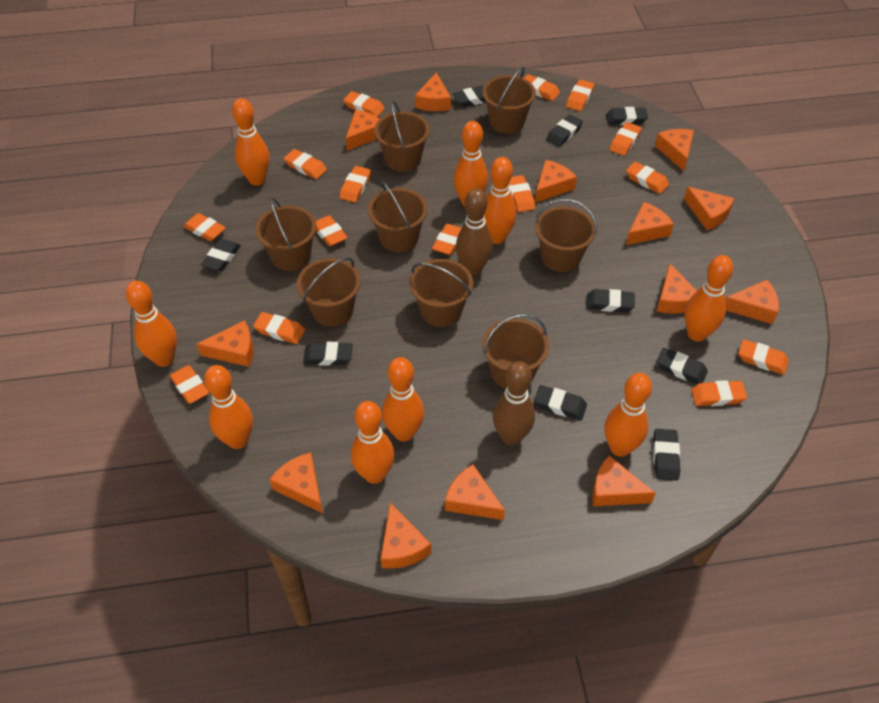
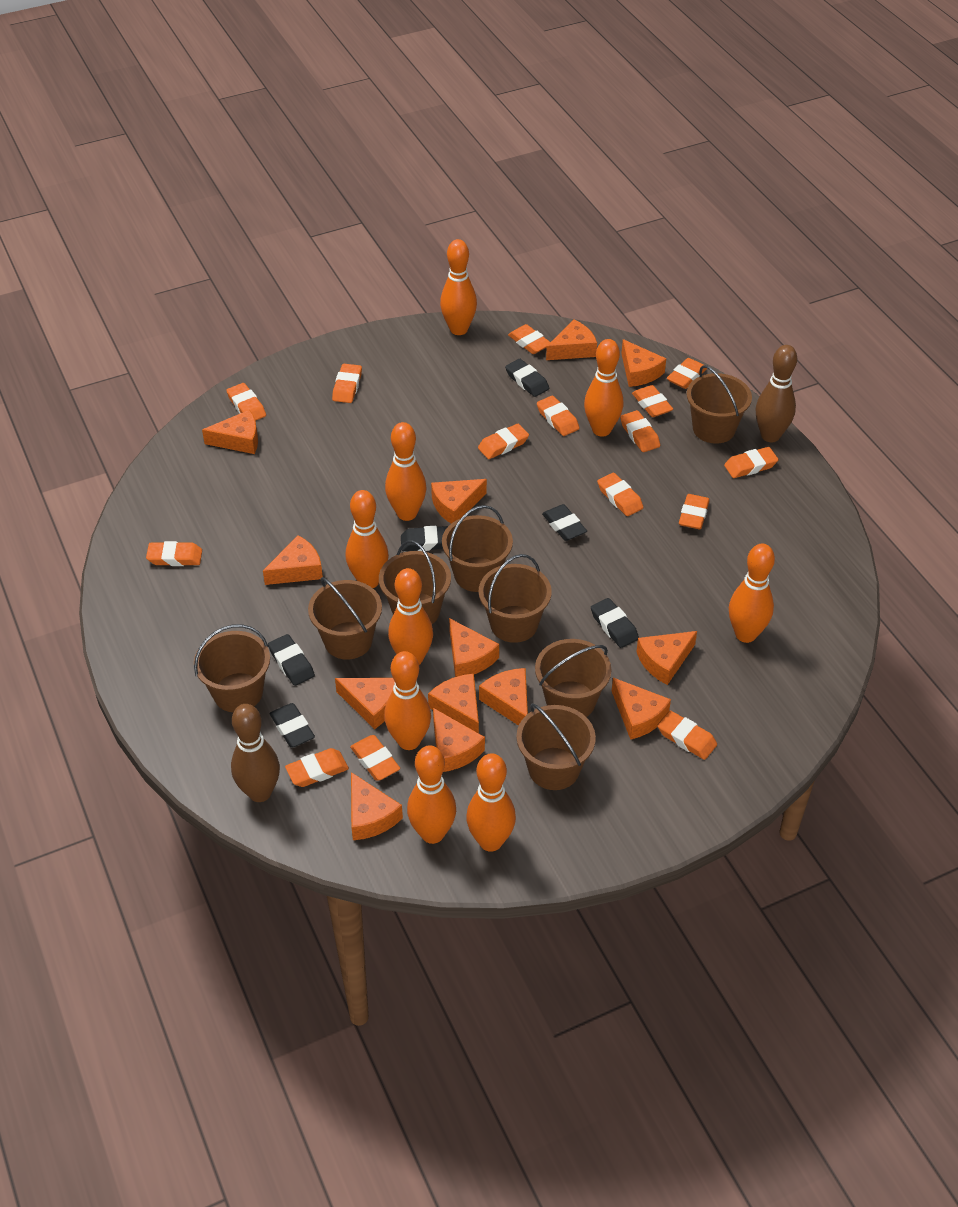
black eraser: [201,239,241,271] [303,342,353,366] [453,86,486,107] [534,385,587,420] [546,115,583,147] [586,289,635,312] [606,107,648,125] [653,429,680,481] [657,348,708,384] = 9 -> [268,634,315,686] [270,703,315,748] [401,526,448,551] [505,359,549,397] [542,504,587,541] [591,598,639,648] = 6

